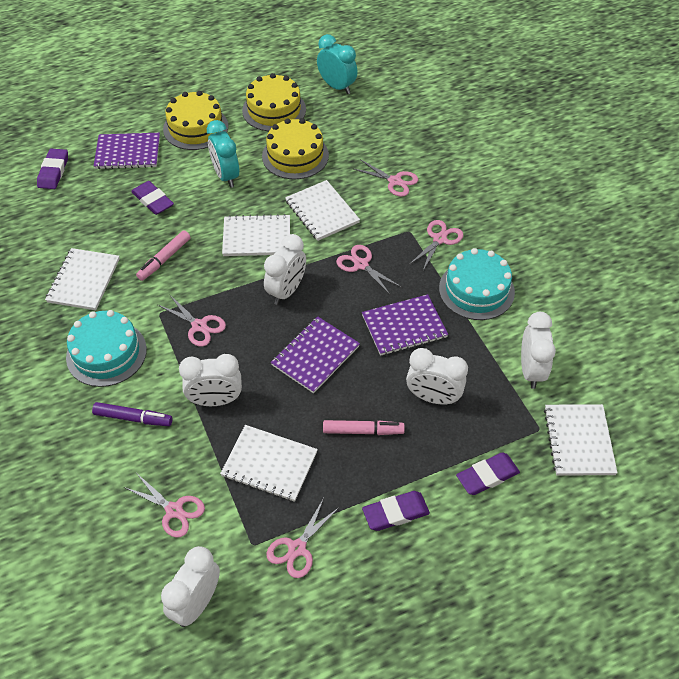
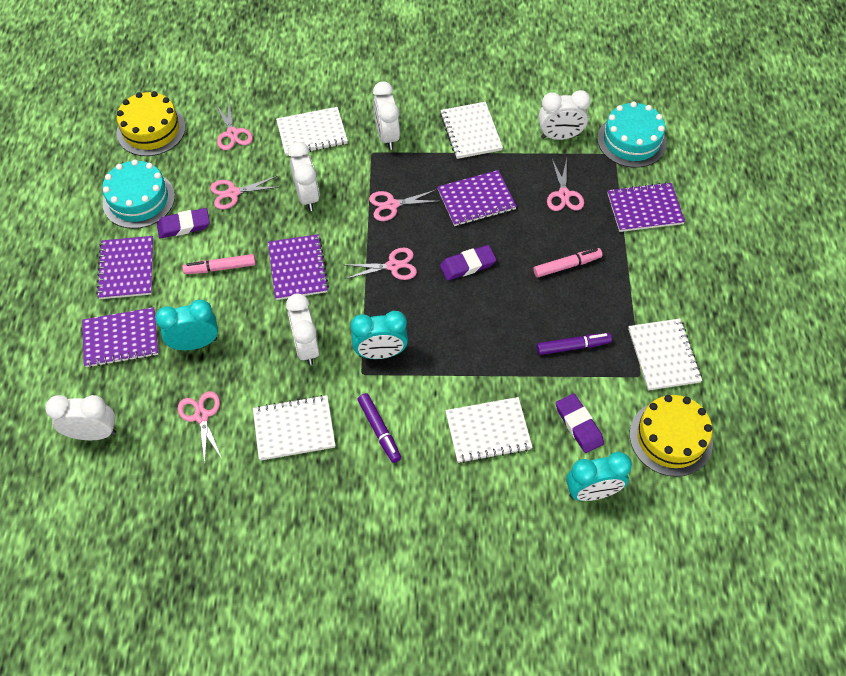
purple eraser: [37,149,68,189] [131,181,174,215] [362,491,430,531] [456,452,520,495] = 4 -> [157,208,210,239] [440,245,497,281] [556,394,604,453] = 3
purple marker: [92,402,172,426] = 1 -> [358,393,401,463] [537,333,612,355] = 2
purple notebook: [94,133,160,169] [271,316,360,393] [362,294,448,356] = 3 -> [82,307,158,368] [96,236,153,299] [268,234,329,300] [438,170,517,226] [607,182,685,232] = 5
turquoise clock: [207,120,239,188] [317,34,358,94] = 2 -> [155,300,218,350] [350,311,408,359] [566,452,632,501] = 3
yellow cake: [163,91,228,150] [242,73,306,131] [262,118,329,179] = 3 -> [117,91,186,156] [630,395,713,477] = 2

